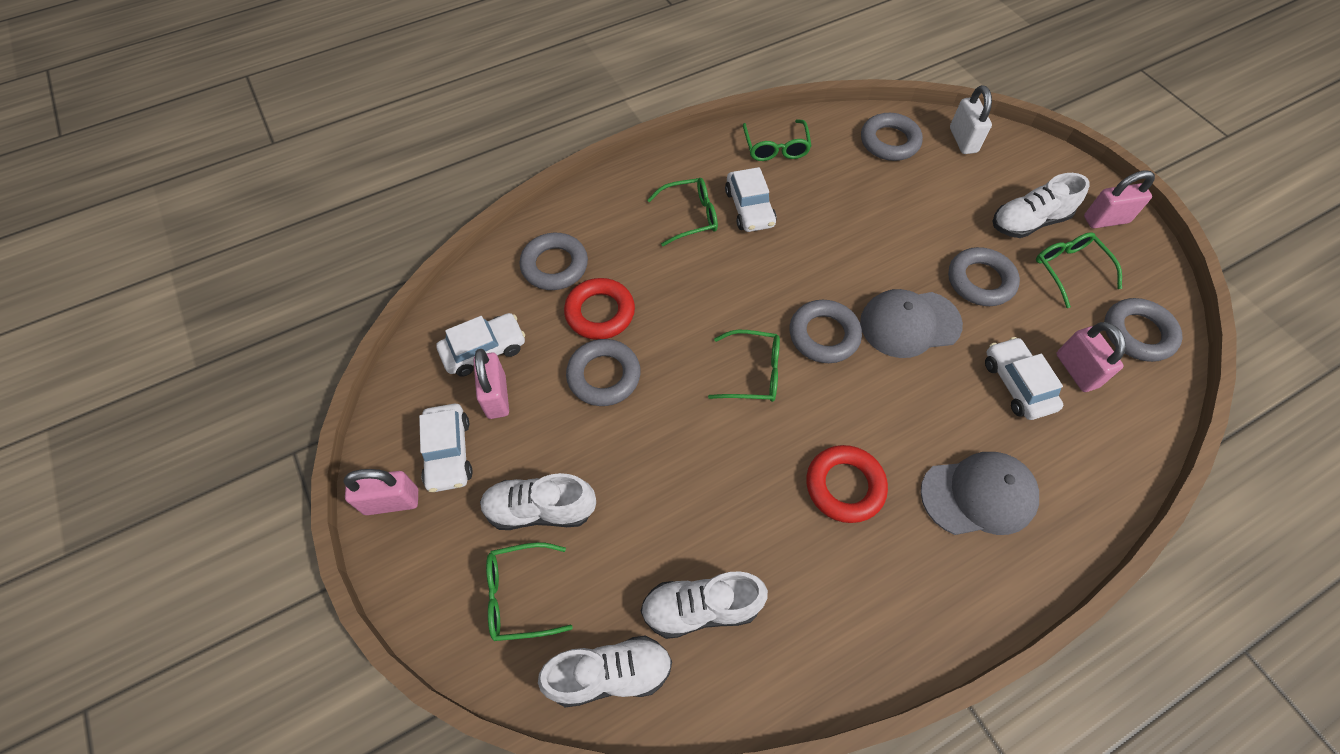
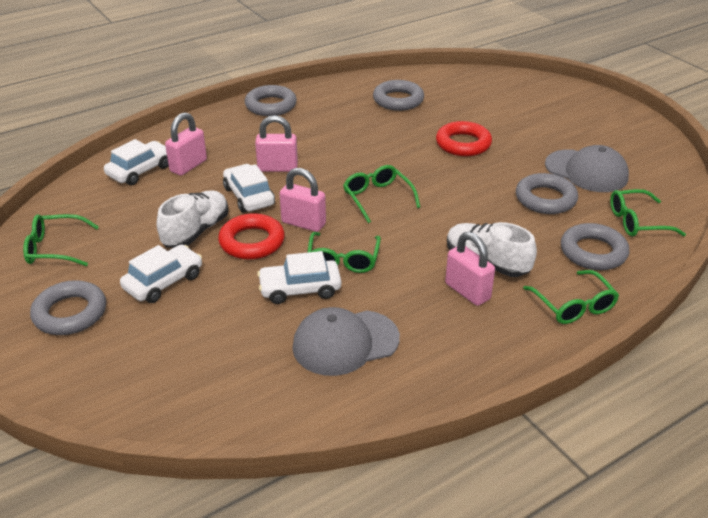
grey ring: [520,233,588,290] [566,339,641,406] [790,300,862,363] [861,113,923,161] [948,247,1020,306] [1104,298,1183,362] = 6 -> [30,280,106,335] [245,85,297,116] [373,80,424,111] [516,173,578,214] [561,223,629,270] = 5
white padlock: [950,85,992,154] = 1 -> none = 0
white shoe: [480,473,596,530] [538,636,672,707] [641,571,768,639] [992,173,1090,238] = 4 -> [157,190,229,248] [447,222,537,277] = 2

